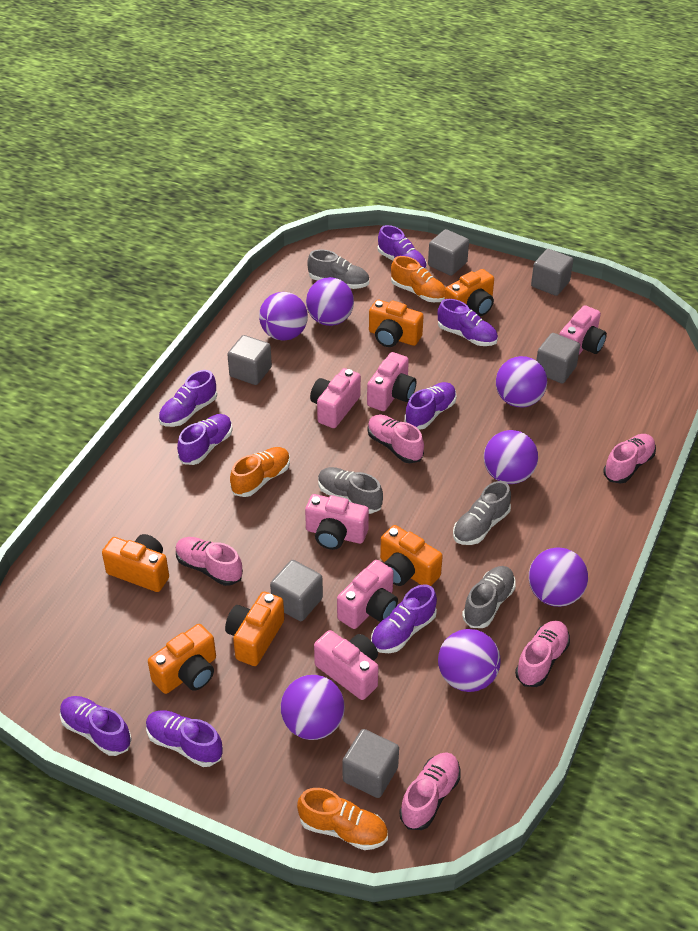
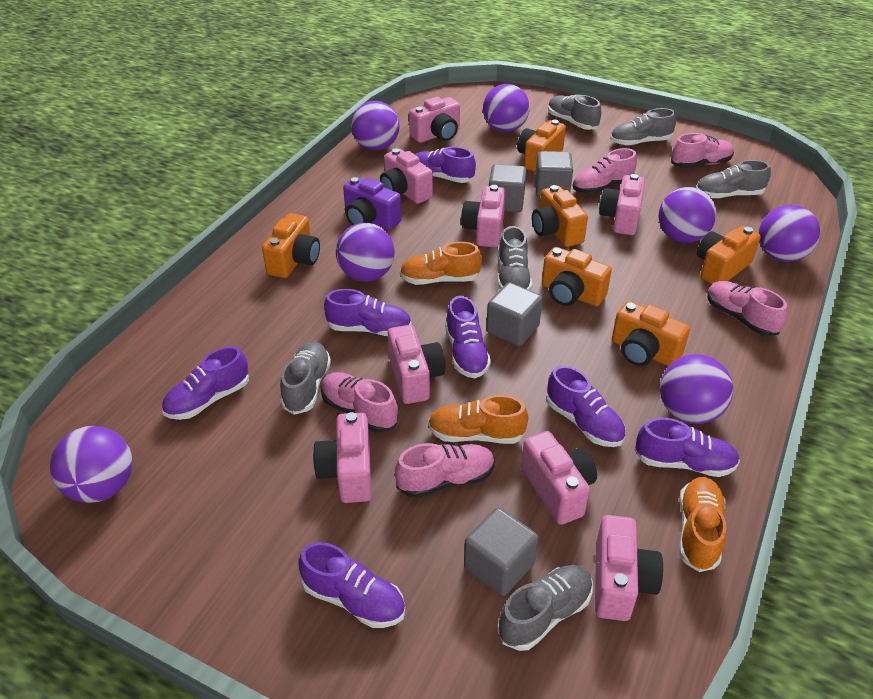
grey cube: [227,335,272,385] [270,560,323,621] [343,729,399,798] [428,229,469,276] [531,249,573,296] [536,333,580,383] = 6 -> [464,508,538,596] [486,282,543,346] [489,164,526,212] [535,151,573,196] = 4
grey shoe: [307,249,369,289] [318,467,383,514] [453,481,511,545] [462,566,516,628] = 4 -> [280,342,331,415] [497,565,593,651] [498,226,532,290] [548,95,601,130] [610,108,676,146] [696,160,771,198] = 6
pink camera: [305,494,369,550] [310,368,361,428] [314,630,379,700] [337,560,398,629] [367,352,416,411] [559,305,607,354] = 6 -> [313,412,372,503] [380,148,433,204] [388,325,446,404] [409,97,460,143] [461,185,506,247] [521,431,597,525] [595,515,663,621] [599,174,645,235] = 8
purple camera: none = 0 -> [343,177,402,230] = 1
purple shoe: [60,696,132,756] [146,710,223,767] [159,370,217,427] [177,414,233,465] [371,584,437,653] [378,225,427,269] [405,382,457,430] [438,299,498,346] = 8 -> [162,346,249,420] [298,542,405,628] [324,289,412,336] [415,147,476,183] [445,296,491,378] [546,365,626,447] [635,418,740,477] = 7

